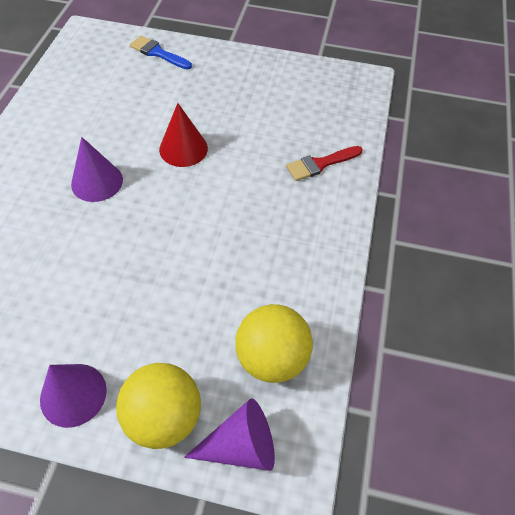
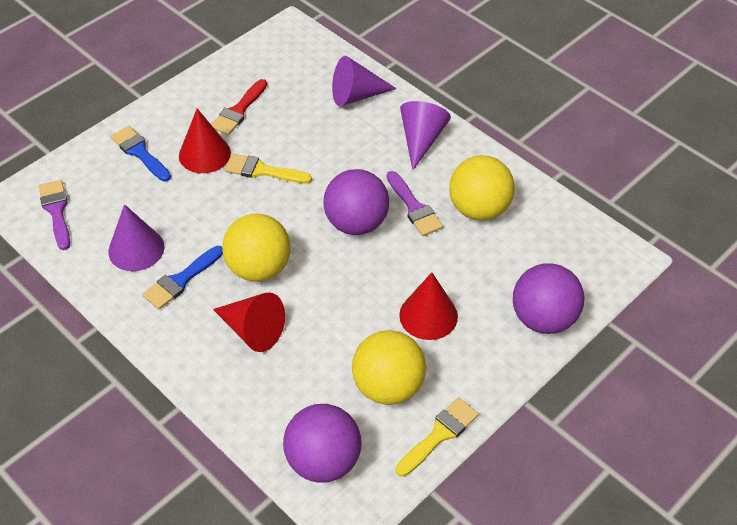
blue brush: [130,36,192,69] = 1 -> [111,126,171,181] [142,246,223,309] = 2
purple ball: none = 0 -> [283,404,362,483] [323,169,389,235] [513,263,584,334] = 3
purple brush: none = 0 -> [38,180,70,250] [387,171,443,236] = 2
red cone: [159,103,208,167] = 1 -> [179,109,231,173] [213,292,285,352] [399,272,458,340] = 3
yellow ball: [116,363,201,449] [235,304,313,383] = 2 -> [222,214,291,282] [352,330,426,405] [449,155,515,221] = 3
yellow brush: none = 0 -> [225,154,312,183] [396,397,479,477] = 2

